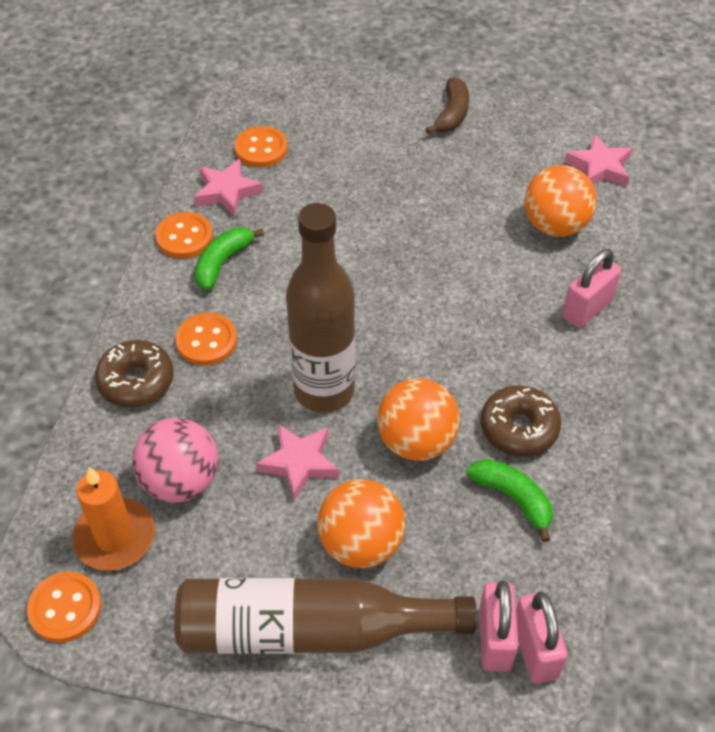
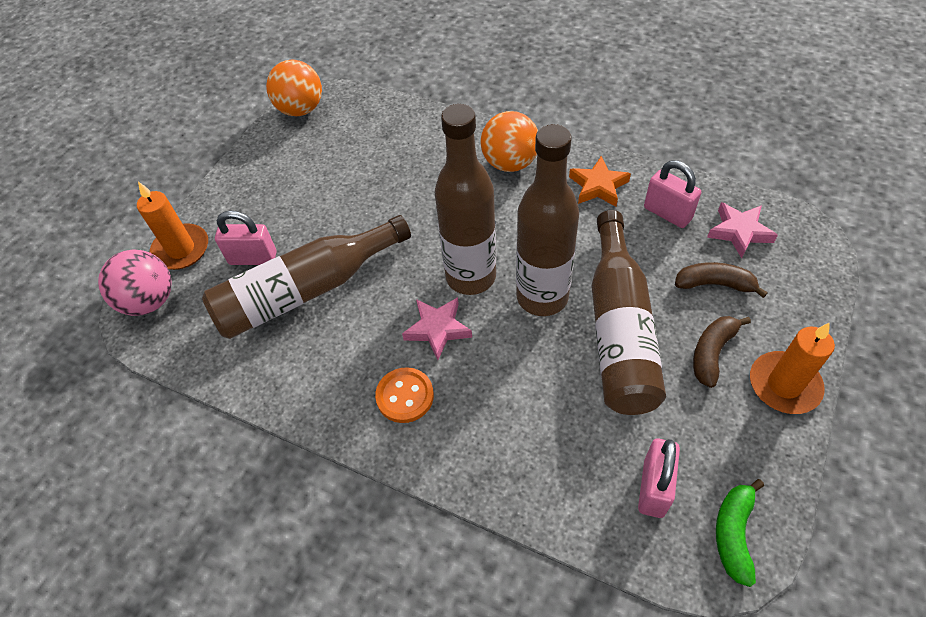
brown banana: [426,77,469,134] = 1 -> [675,262,768,298] [693,316,751,388] = 2
brown bottle: [174,578,477,654] [286,203,355,413] = 2 -> [202,215,411,339] [435,104,496,295] [516,124,579,316] [592,210,666,415] = 4
brown donut: [95,340,173,407] [480,385,561,457] = 2 -> none = 0
green banana: [195,227,264,290] [467,459,553,542] = 2 -> [716,479,764,587] = 1
orange ball: [317,479,405,568] [377,378,460,461] [525,165,597,237] = 3 -> [266,60,322,116] [481,111,538,172] = 2
orange button: [27,572,101,643] [155,212,213,258] [175,313,237,366] [235,126,288,167] = 4 -> [375,367,434,423] = 1
orange candle: [72,467,155,571] = 1 -> [137,182,208,270] [750,322,835,414] = 2
orange star: none = 0 -> [569,156,631,207] = 1
pink star: [194,159,263,217] [256,424,339,501] [565,134,633,186] = 3 -> [402,297,472,360] [707,202,778,258] = 2

